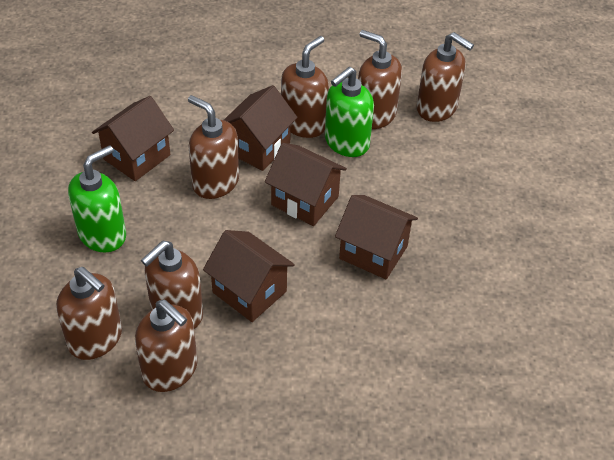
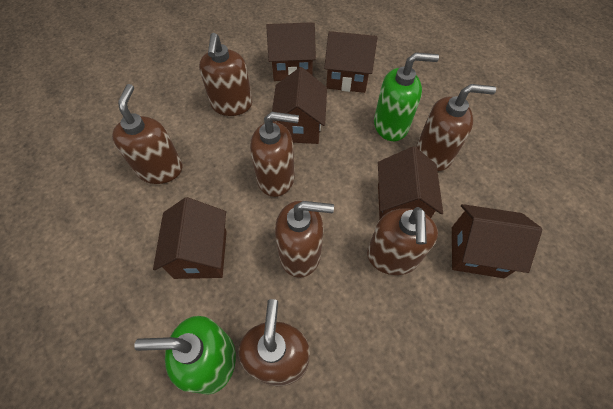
brown house: [92,96,174,181] [203,230,295,322] [224,85,298,171] [265,143,347,226] [335,195,418,279] = 5 -> [153,197,227,279] [266,22,316,81] [272,67,327,144] [324,31,377,93] [378,147,443,219] [452,204,542,278] = 6

